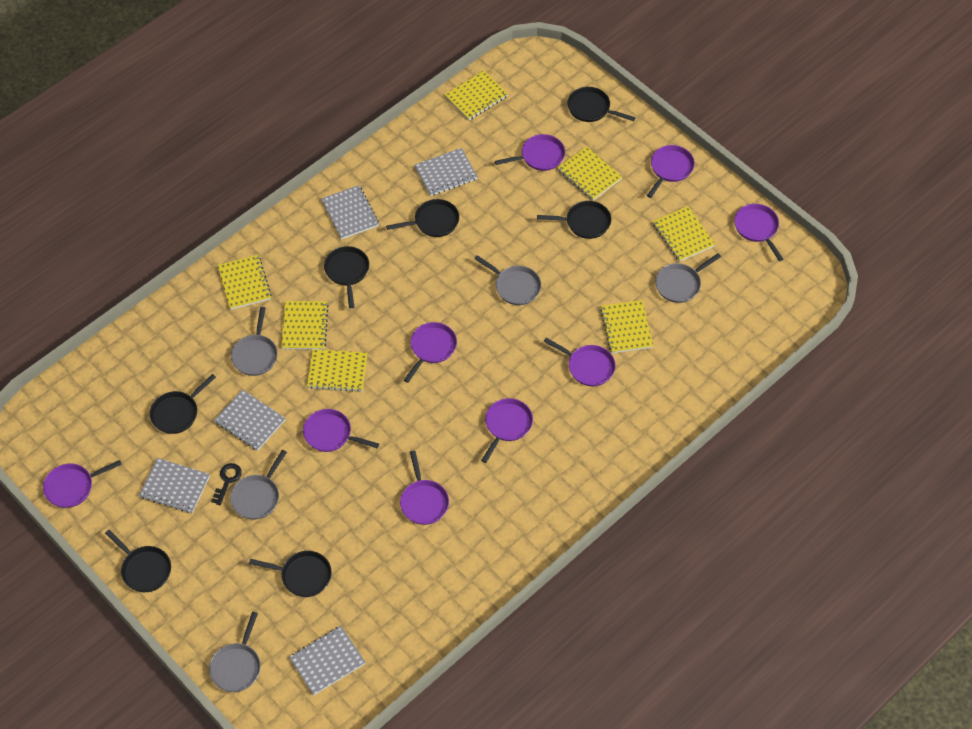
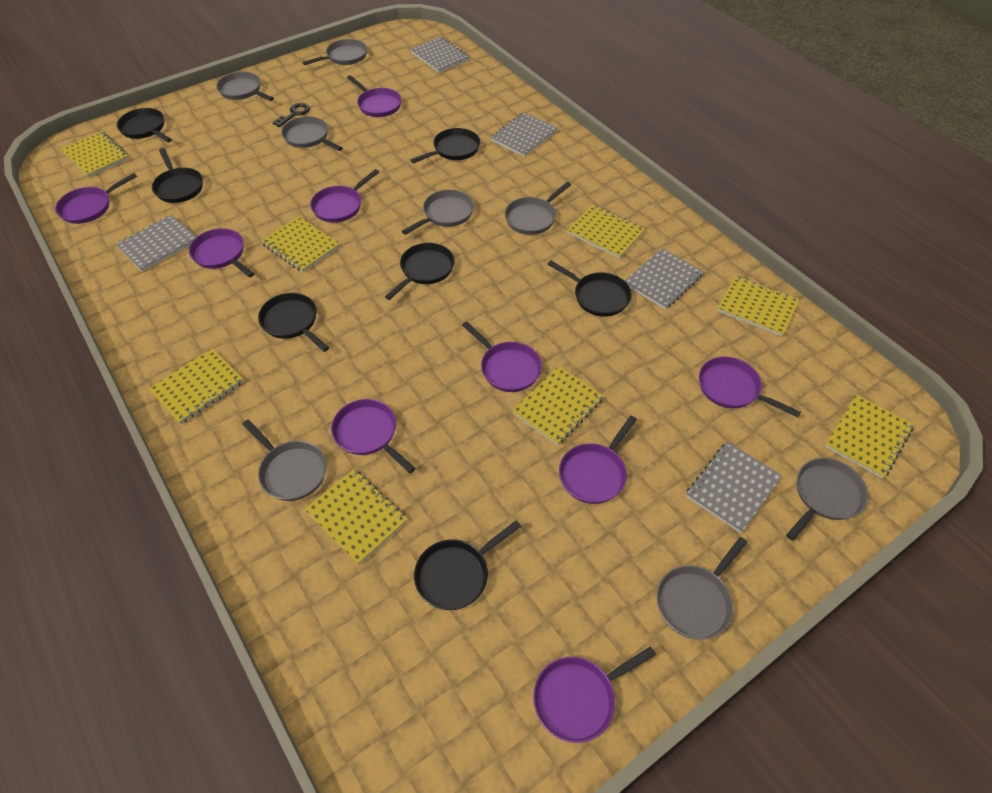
grey pan: [209,612,261,692] [230,450,287,520] [231,307,278,376] [474,255,541,305] [655,253,721,303] = 5 -> [216,72,274,101] [242,420,327,501] [281,116,343,151] [302,39,367,65] [402,190,474,235] [505,182,571,235] [657,537,747,639] [786,458,868,541] = 8
yellow notebook: [218,255,272,310] [281,301,329,350] [307,349,368,392] [444,70,508,120] [557,146,622,200] [600,300,653,353] [653,206,715,262] = 7 -> [61,131,129,177] [149,349,244,424] [261,216,340,272] [304,469,408,565] [512,366,604,445] [567,205,645,259] [717,276,800,336] [825,395,914,479] = 8

